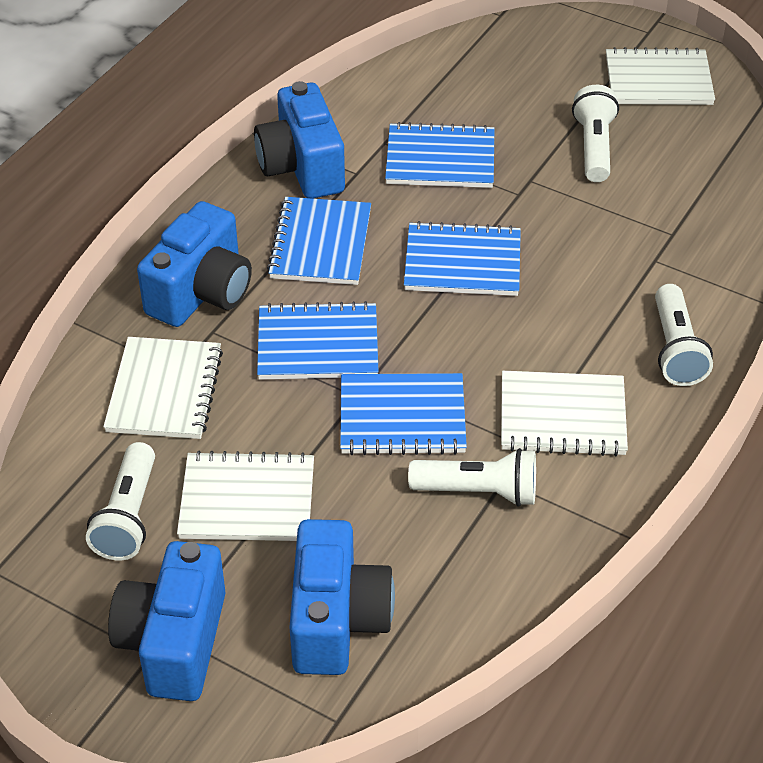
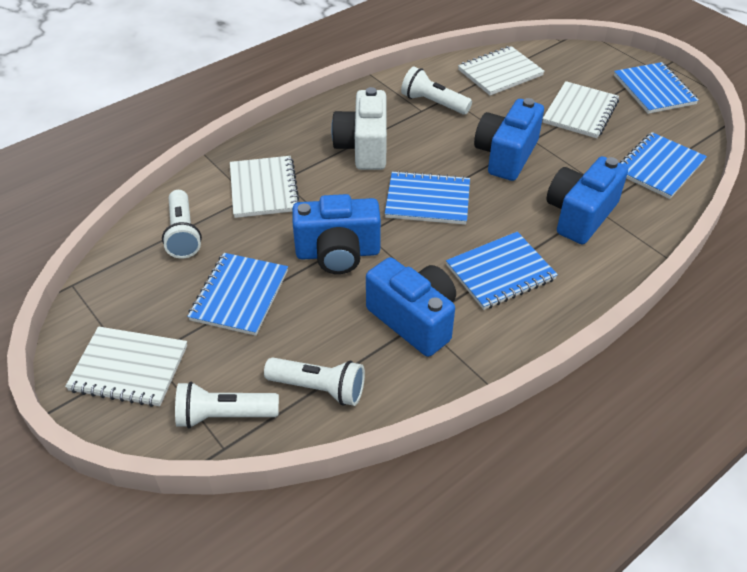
white camera: none = 0 -> [331,87,387,170] = 1

